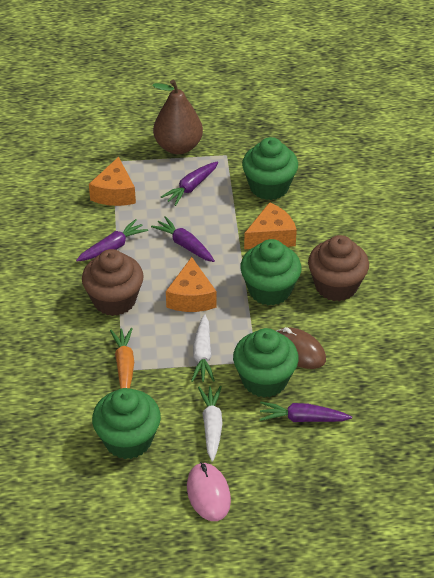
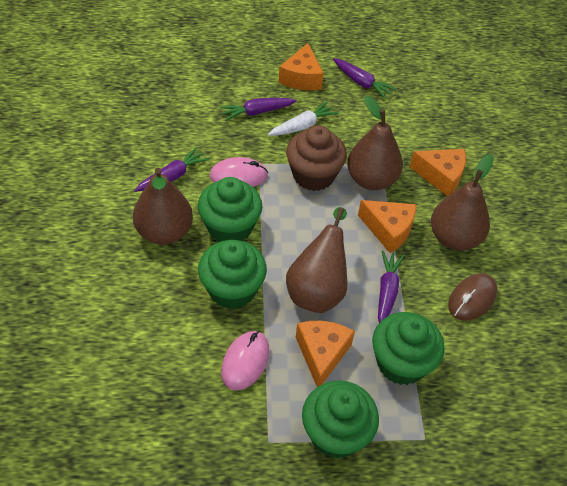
brown cupcake: [82,249,144,316] [308,235,369,301] = 2 -> [286,125,347,191] = 1
brown pear: [152,79,203,154] = 1 -> [133,168,193,245] [286,207,347,313] [347,95,403,190] [431,154,494,251] = 4
orange carrot: [110,328,134,389] = 1 -> none = 0
orange cheese: [89,157,136,206] [166,257,216,312] [244,202,297,249] = 3 -> [278,43,324,90] [296,321,355,387] [358,200,416,253] [410,149,466,197] = 4
pink mouse: [187,462,231,521] = 1 -> [210,157,268,187] [221,331,269,391] = 2
white carrot: [191,314,215,382] [198,386,223,462] = 2 -> [268,101,339,136] = 1

